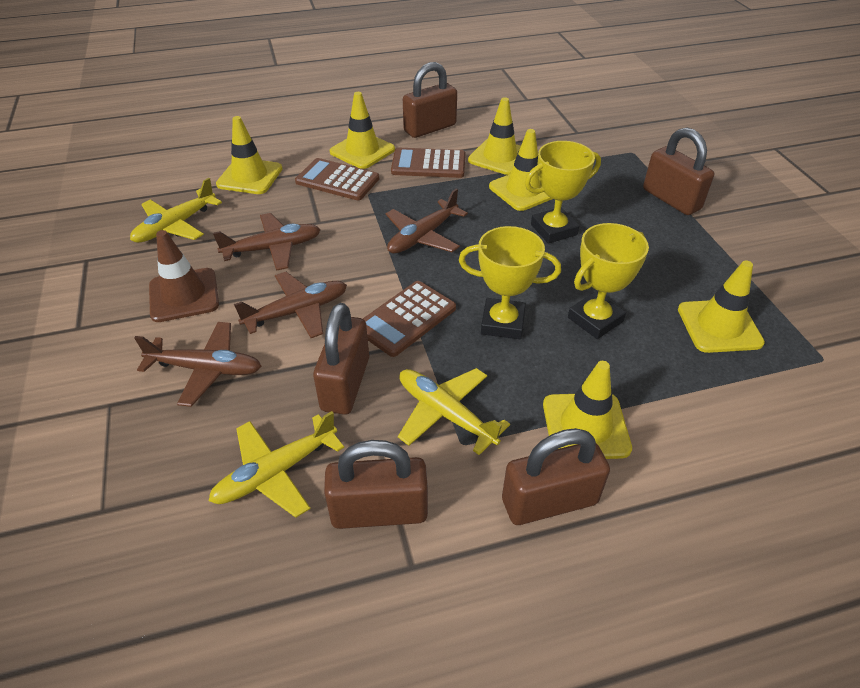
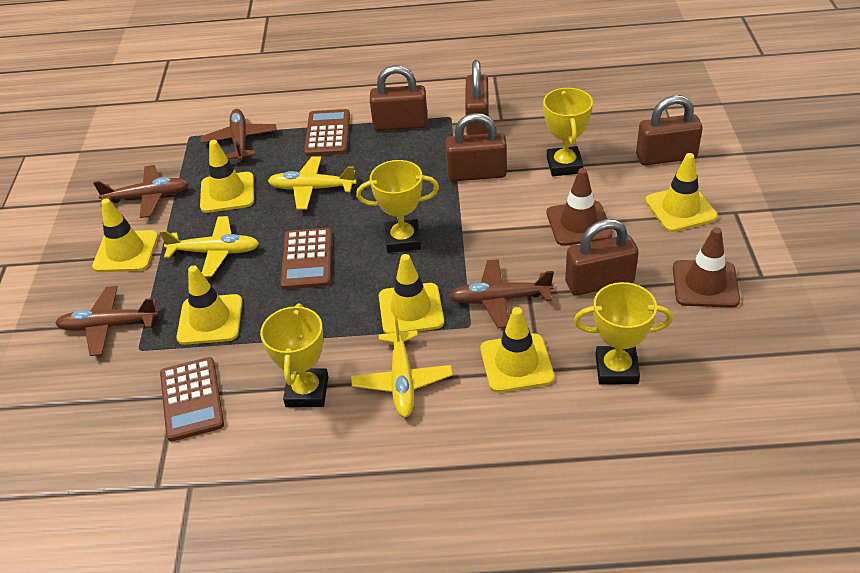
brown traffic cone: [149,230,219,322] = 1 -> [547,168,613,246] [673,227,740,308] = 2
yellow trophy: [459,226,561,339] [525,141,601,243] [568,223,649,339] = 3 -> [260,304,328,407] [356,160,439,253] [543,88,593,176] [574,282,673,385] = 4

